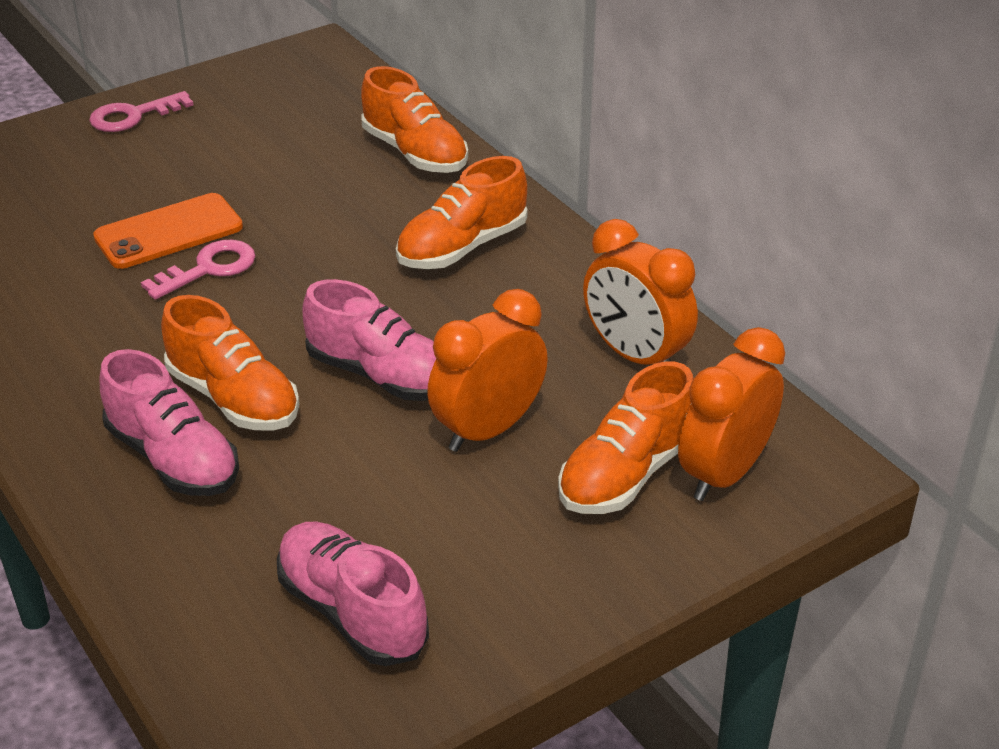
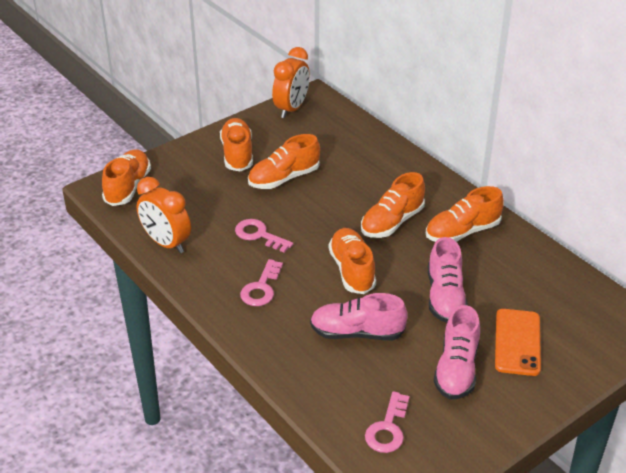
orange clock: [427,289,548,452] [583,219,698,365] [678,327,785,501] = 3 -> [137,177,191,253] [272,47,310,118] = 2
orange shoe: [161,295,300,430] [361,66,468,173] [396,156,528,269] [558,361,693,514] = 4 -> [102,149,151,206] [220,118,253,171] [248,134,320,189] [329,228,376,294] [361,172,425,238] [426,186,504,242] = 6
pink key: [89,91,193,132] [141,240,255,300] = 2 -> [235,219,293,252] [240,259,283,306] [365,391,409,453] = 3

